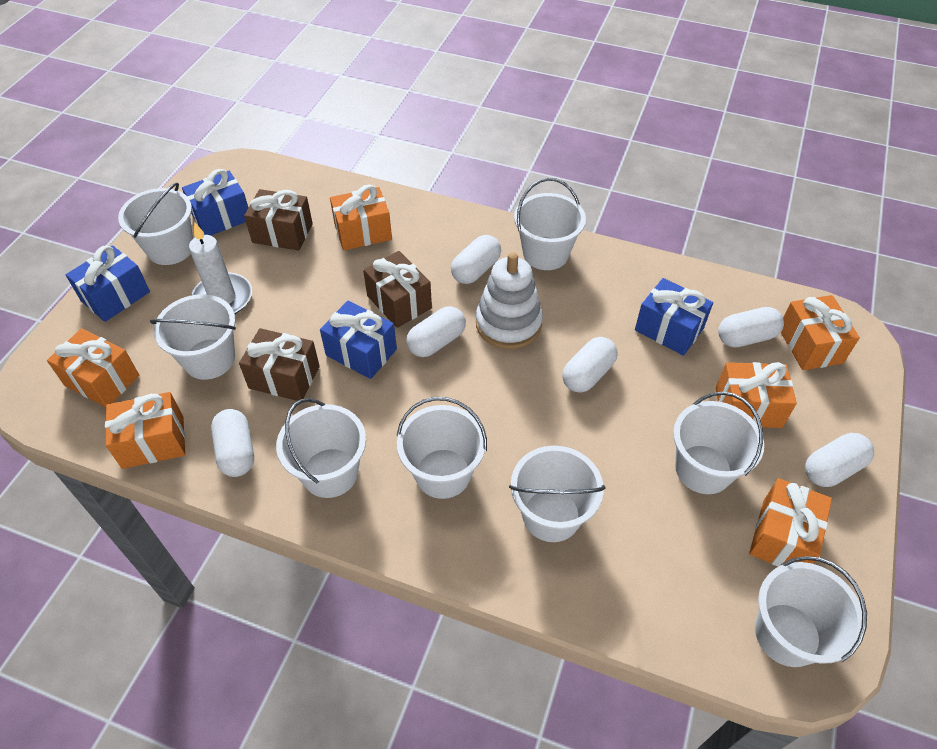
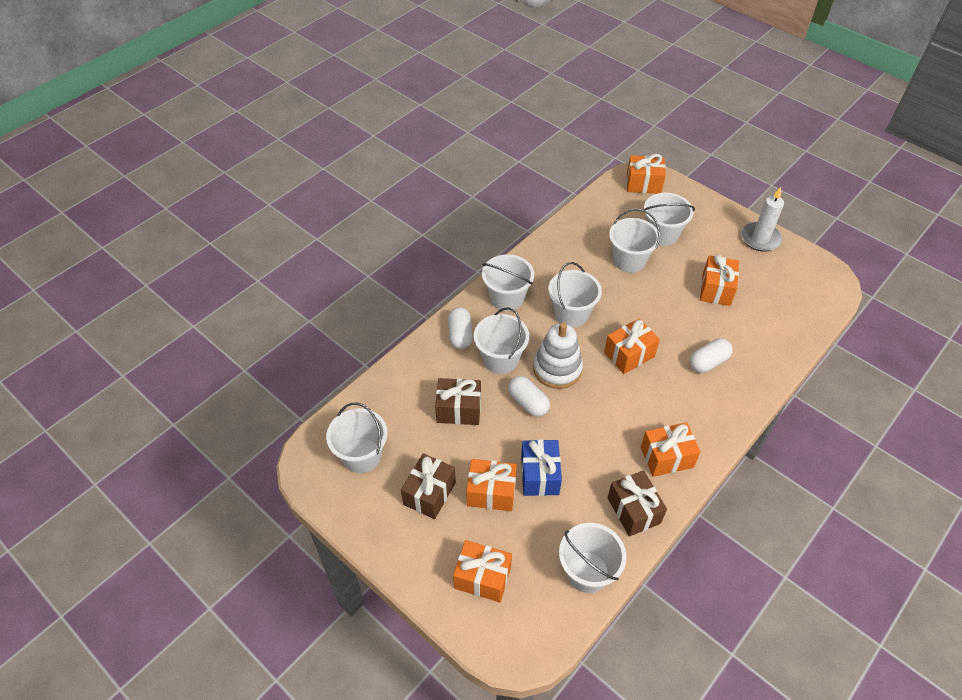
blue gift: [66,245,150,322] [182,169,248,235] [320,301,397,379] [635,278,713,356] = 4 -> [521,439,562,496] = 1
white bucket: [118,182,193,265] [150,294,236,380] [276,398,366,498] [397,397,487,499] [509,445,606,542] [514,178,586,270] [673,392,764,494] [755,556,867,667] = 8 -> [326,402,388,473] [474,307,529,374] [482,254,534,311] [548,262,602,327] [559,523,626,593] [609,209,660,273] [644,193,695,246] = 7
white capsule: [211,409,254,477] [406,306,466,357] [451,235,501,284] [562,337,618,393] [718,307,784,348] [805,433,874,487] = 6 -> [448,307,473,349] [508,376,550,417] [690,338,733,373] = 3

